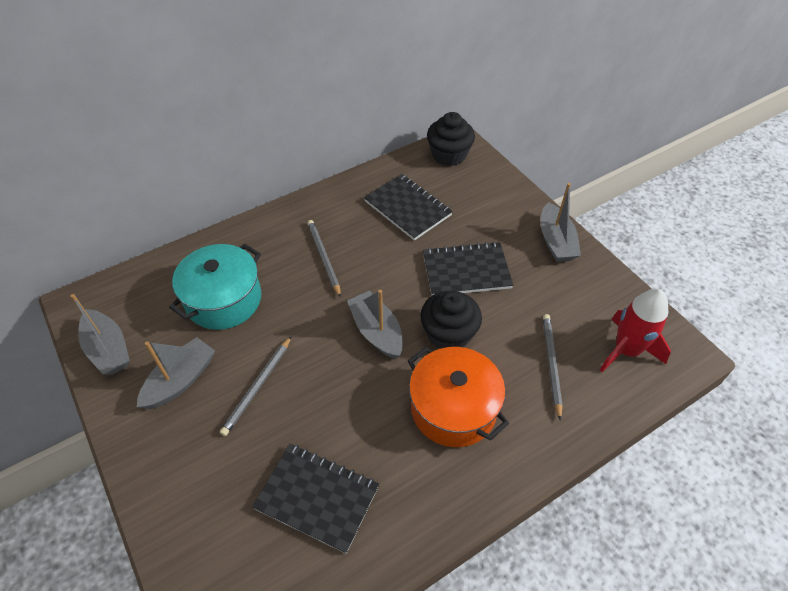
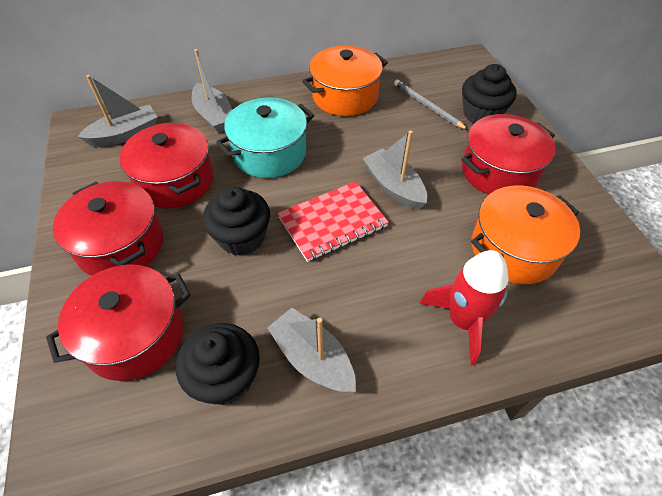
black cupcake: [420,291,482,349] [427,112,475,166] = 2 -> [176,323,260,405] [203,186,270,256] [462,64,517,123] = 3
black notebook: [252,444,379,554] [364,174,453,241] [423,241,513,295] = 3 -> none = 0
grey pencil: [220,336,292,436] [307,220,341,298] [543,314,563,421] = 3 -> [394,80,468,130] = 1
orange pot: [408,347,509,447] = 1 -> [302,46,388,116] [471,185,580,284] = 2
red notebook: none = 0 -> [278,181,389,262] = 1
red pot: none = 0 -> [46,264,191,381] [53,181,164,276] [120,123,214,209] [461,114,555,195] = 4

